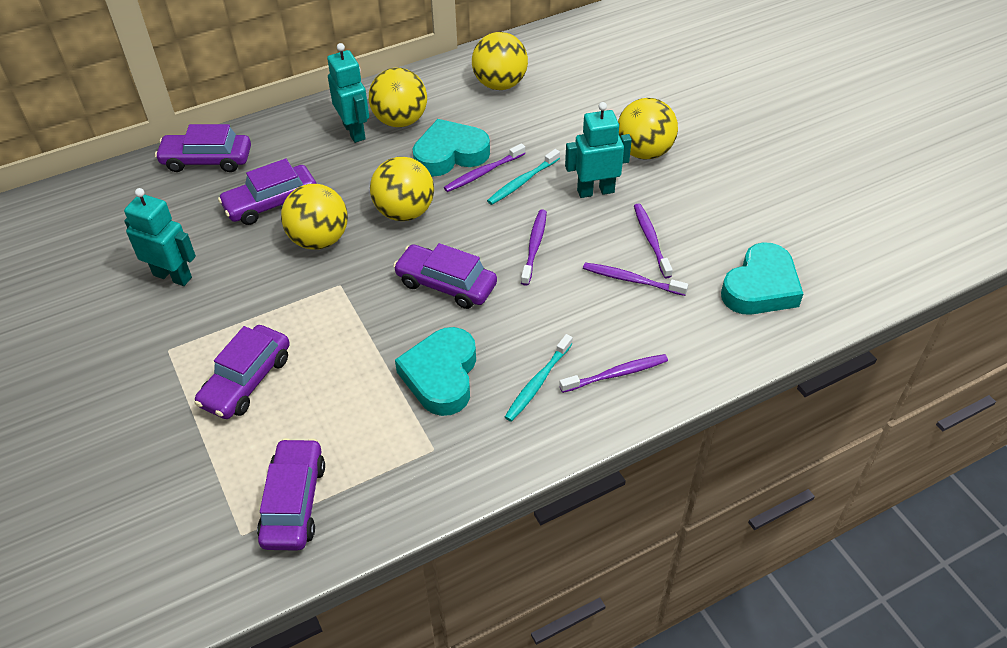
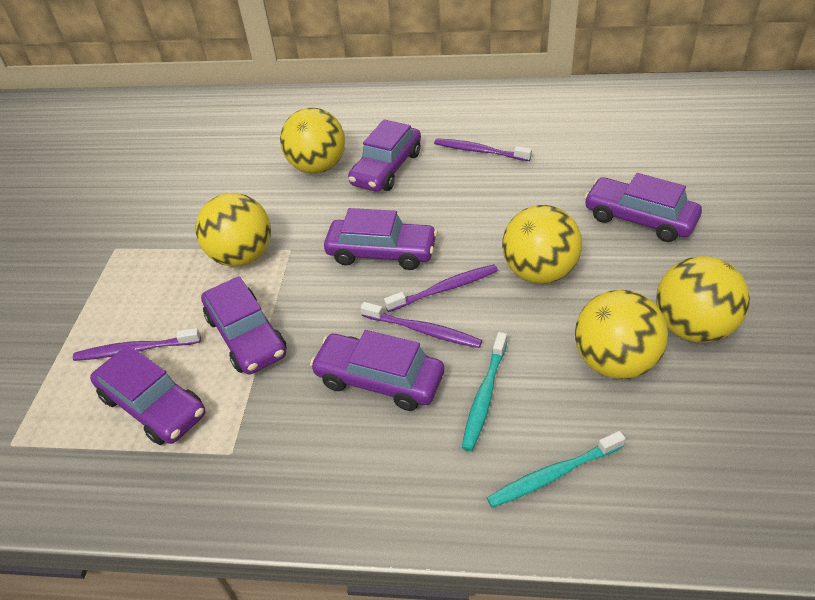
purple car: [155,124,251,172] [194,325,290,419] [218,158,317,225] [257,438,325,551] [393,243,497,309] = 5 -> [90,345,205,445] [201,276,287,374] [310,330,444,411] [324,208,438,270] [348,119,421,192] [584,173,702,242] = 6
purple toothbrush: [444,143,525,192] [521,209,547,286] [559,354,668,393] [583,262,688,296] [634,203,673,278] = 5 -> [73,328,201,361] [360,302,482,348] [384,264,498,312] [434,138,532,161] = 4
turquoise heart: [395,327,476,416] [413,119,490,177] [721,242,803,315] = 3 -> none = 0
turquoise robot: [124,188,196,286] [327,43,369,143] [565,102,632,198] = 3 -> none = 0

